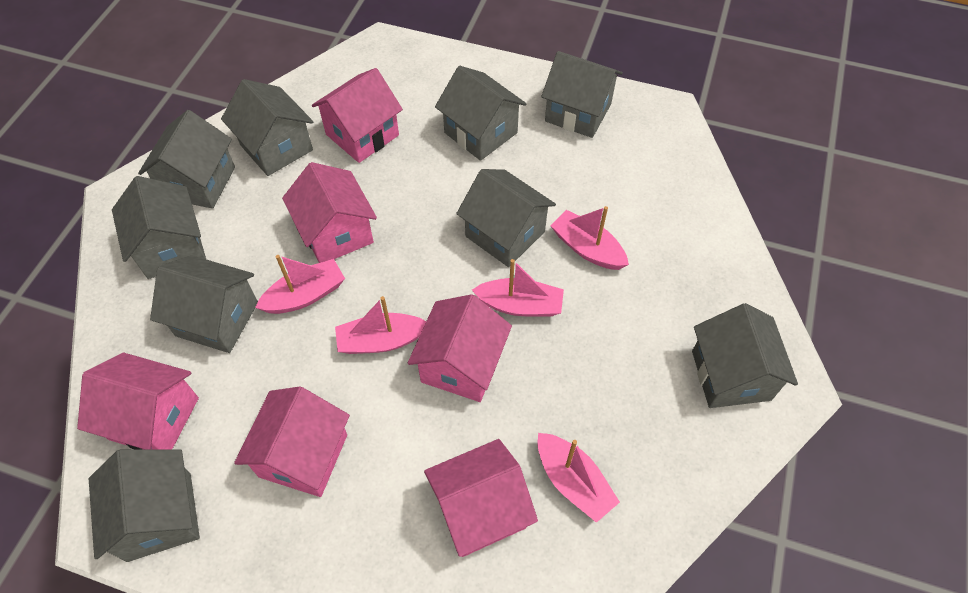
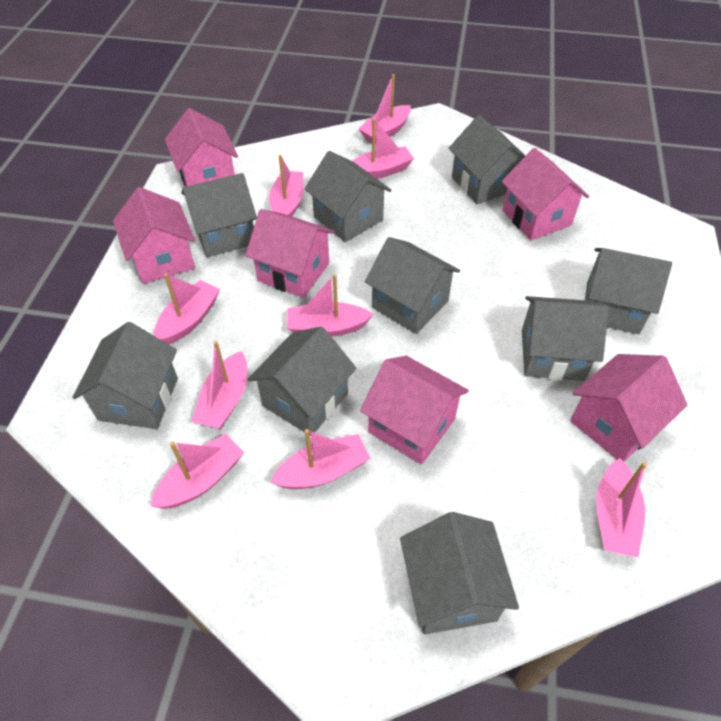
pink boat: [255,255,345,314] [335,296,426,354] [472,259,564,317] [538,433,620,523] [550,206,629,270] = 5 -> [150,433,244,509] [154,273,220,344] [192,341,247,429] [269,155,304,216] [270,429,370,489] [287,274,373,337] [352,118,414,179] [358,74,411,144] [596,458,647,557] = 9

